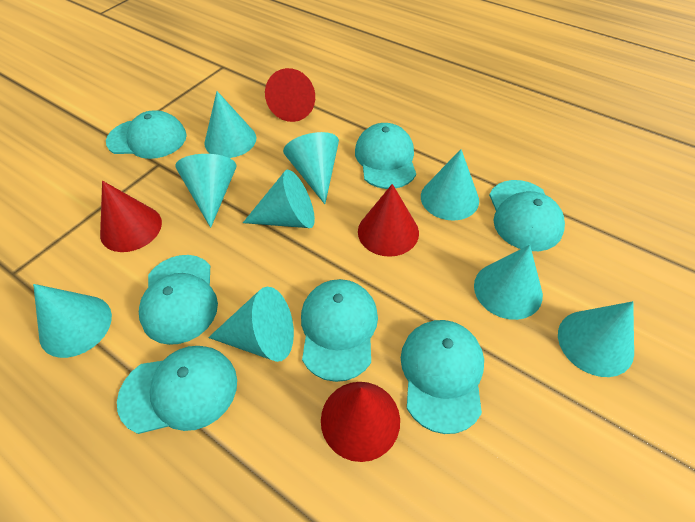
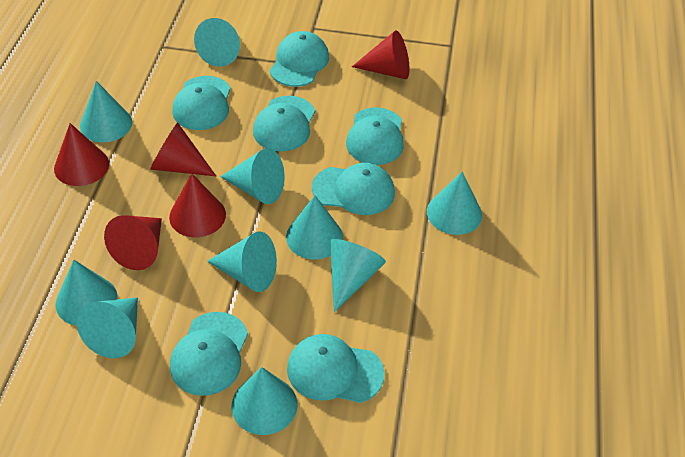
red cone: [100,181,162,252] [265,68,315,122] [321,382,400,462] [358,184,419,257] = 4 -> [54,123,109,186] [104,215,162,270] [150,123,216,176] [169,173,226,237] [352,31,409,79] = 5
turquoise cone: [33,284,112,358] [175,154,236,228] [204,91,256,158] [208,287,294,362] [243,170,315,228] [283,132,339,204] [421,149,479,221] [474,245,543,320] [558,301,634,377] = 9 -> [55,260,118,326] [77,297,138,358] [80,81,132,142] [194,18,240,67] [207,231,277,292] [220,148,285,204] [231,367,297,435] [286,195,343,260] [330,239,386,312] [427,172,482,235] = 10

